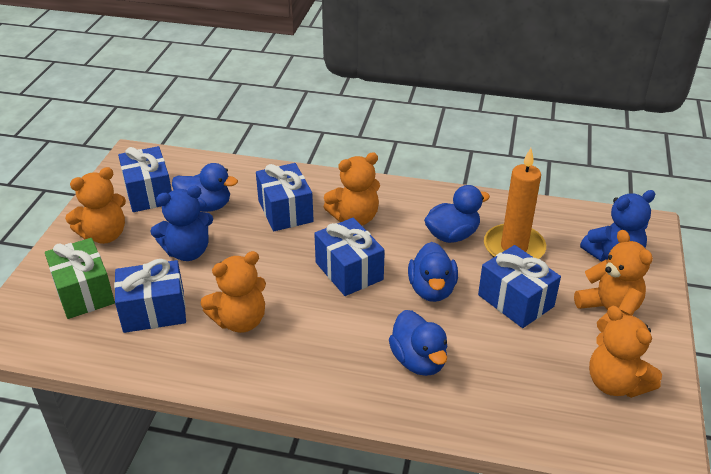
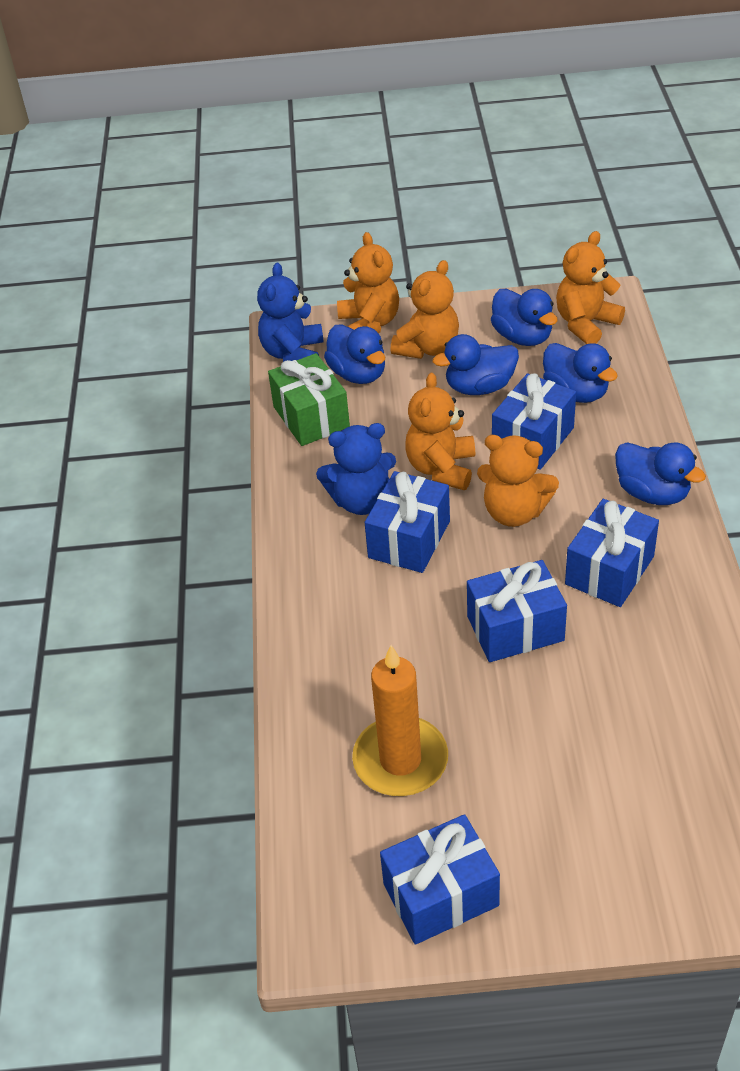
blue duck: [172,163,238,212] [389,310,447,376] [408,242,458,302] [424,185,490,243] = 4 -> [324,324,385,384] [433,334,519,395] [491,289,558,346] [543,343,618,403] [615,442,706,505] = 5

